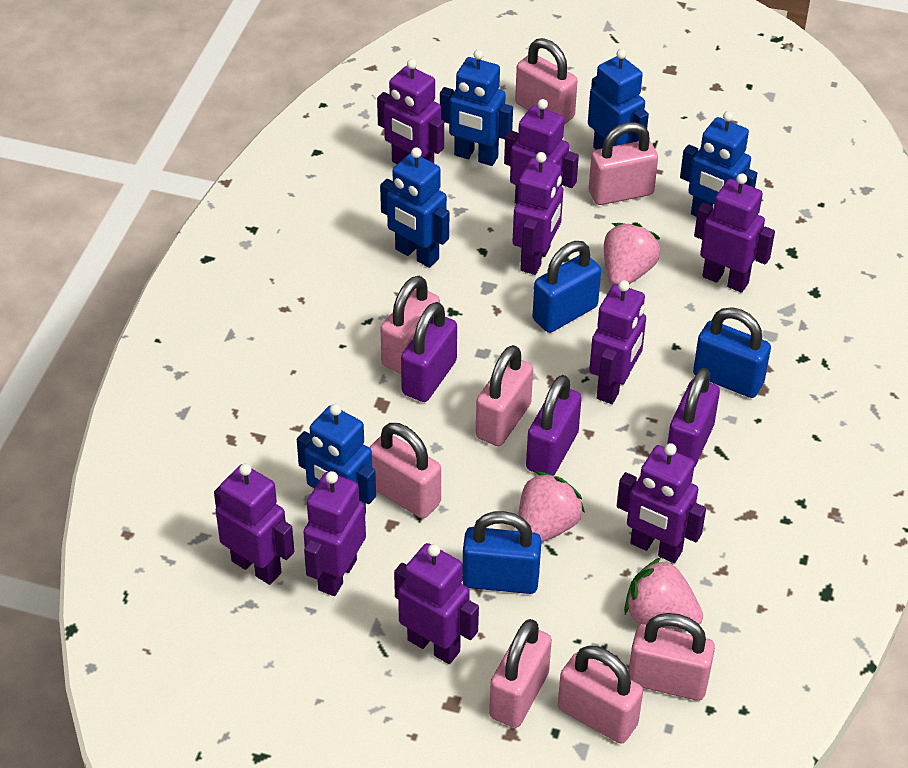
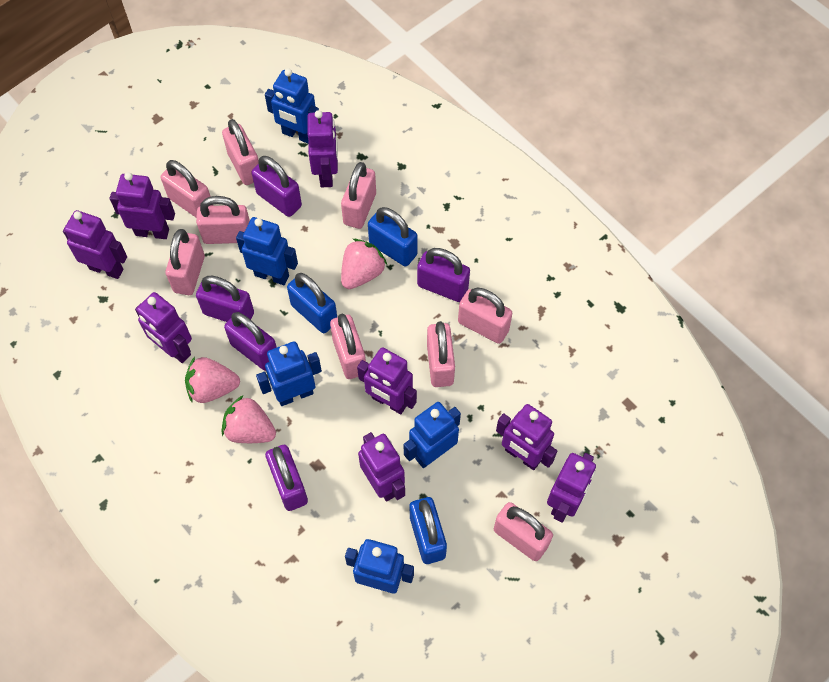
pink padlock: [369,423,441,519] [380,276,440,374] [476,345,533,446] [489,619,552,728] [515,38,577,125] [558,646,643,744] [589,122,658,205] [629,613,715,701] = 8 -> [161,160,213,217] [165,229,205,295] [196,196,250,244] [222,119,259,185] [330,314,366,379] [341,162,376,229] [427,321,455,387] [458,288,512,344] [494,502,553,561] = 9
purple padlock: [401,302,457,402] [526,375,582,476] [667,368,720,468] = 3 -> [196,276,254,322] [224,312,277,371] [251,156,302,217] [265,445,308,511] [417,248,470,302] = 5
purple robot: [214,463,294,585] [303,471,366,596] [377,59,444,164] [394,543,479,664] [504,99,579,204] [512,152,563,275] [589,280,646,404] [617,443,706,563] [694,173,775,293] = 9 -> [63,210,127,279] [110,172,175,239] [135,292,192,363] [307,110,338,187] [357,347,417,414] [358,432,405,502] [496,404,557,470] [547,453,596,523] = 8

